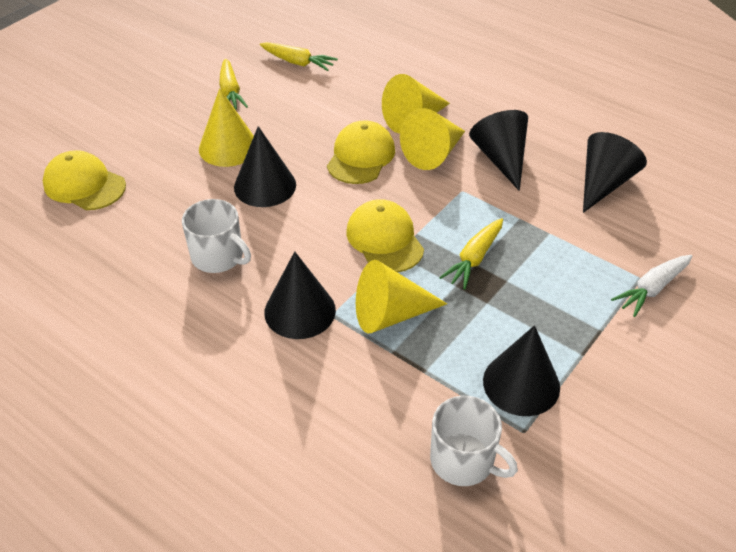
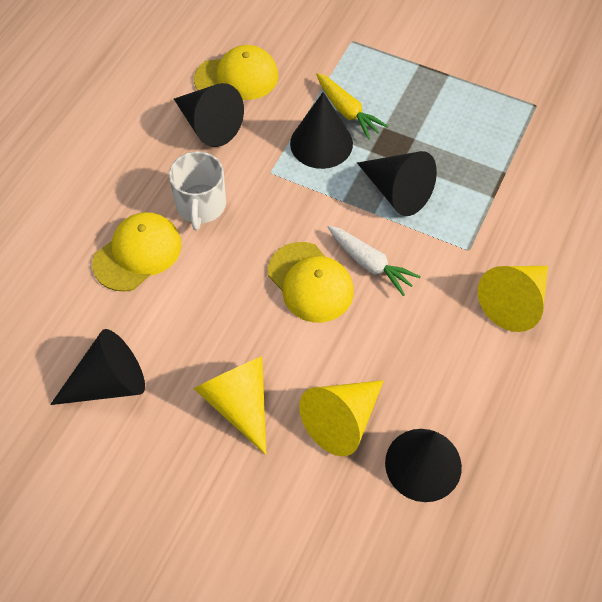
white mug: [182,199,251,273] [430,396,518,486] = 2 -> [169,151,226,230] = 1
yellow carrot: [219,59,248,109] [260,42,338,71] [439,218,503,289] = 3 -> [316,73,388,140] = 1
yellow cone: [199,88,254,167] [356,260,447,333] [382,74,450,134] [400,108,465,170] = 4 -> [194,357,267,455] [299,380,384,456] [478,266,548,332] = 3

